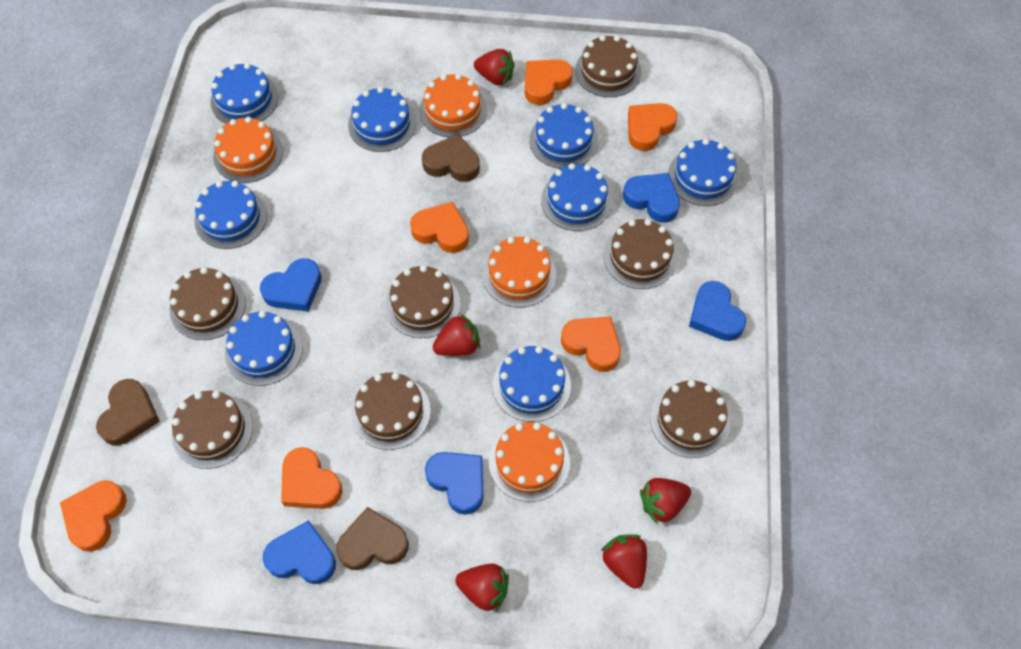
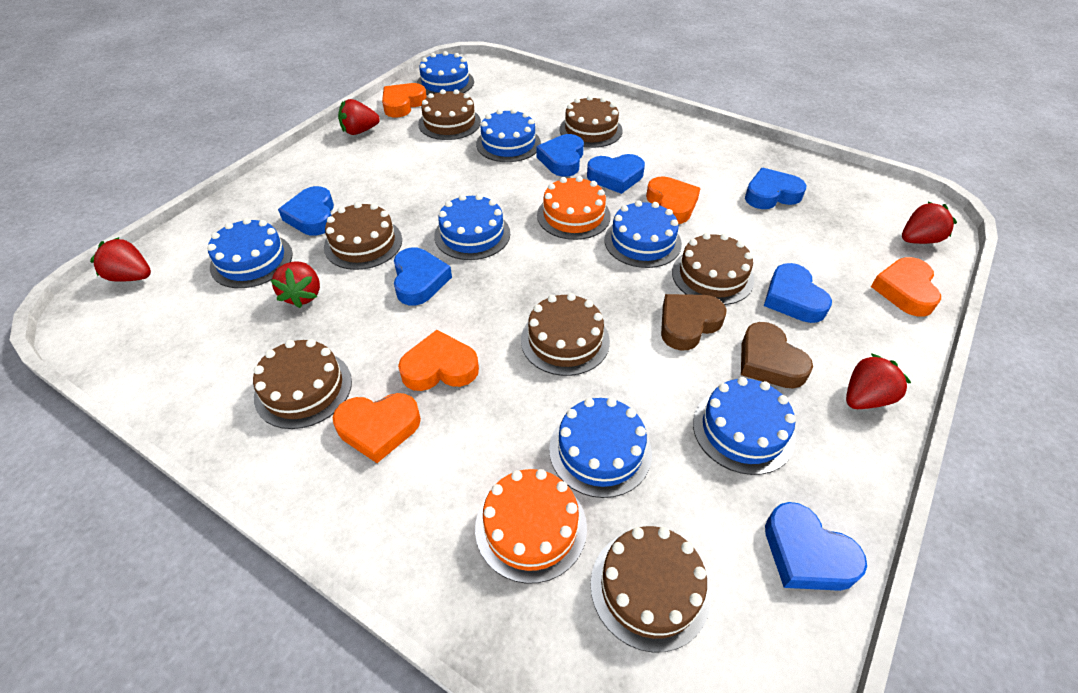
blue cake: [194,181,267,249] [211,63,278,124] [225,311,303,386] [348,87,416,152] [493,346,571,422] [529,103,598,169] [541,163,612,231] [668,139,739,206] = 8 -> [207,218,293,288] [417,51,474,95] [434,194,510,260] [476,109,541,162] [549,398,652,498] [604,200,682,268] [693,377,796,475] = 7
blue heart: [260,258,322,312] [263,520,336,584] [425,452,484,515] [623,173,680,223] [689,281,746,341] = 5 -> [278,186,334,236] [394,247,452,306] [537,134,584,177] [587,154,645,194] [745,168,806,209] [764,263,832,323] [765,502,867,591] = 7
brown heart: [96,379,160,445] [336,507,409,570] [422,134,480,182] = 3 -> [661,294,727,351] [741,322,813,389] = 2
orange cake: [213,117,283,183] [419,74,487,137] [482,237,556,307] [489,422,570,502] = 4 -> [475,469,587,584] [537,176,611,240] = 2
orange heart: [60,480,127,552] [281,447,342,509] [410,202,469,253] [525,59,573,105] [561,316,621,372] [628,103,677,151] = 6 -> [332,393,421,463] [382,83,427,117] [398,330,479,391] [646,176,701,224] [871,257,941,317] = 5

